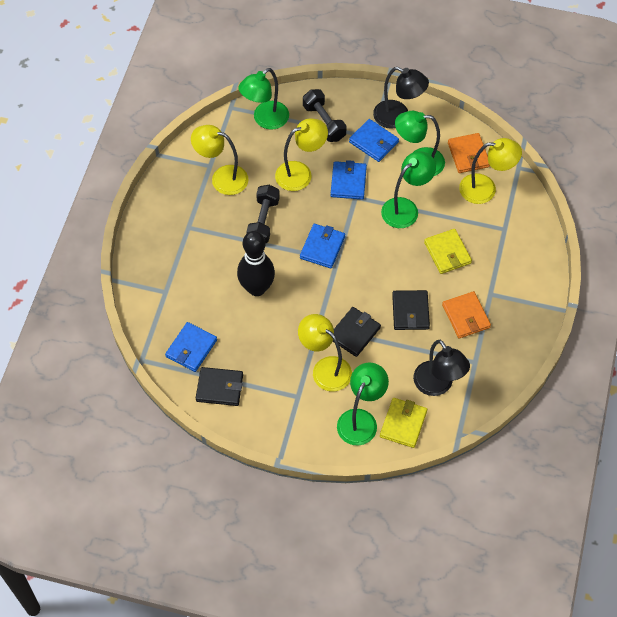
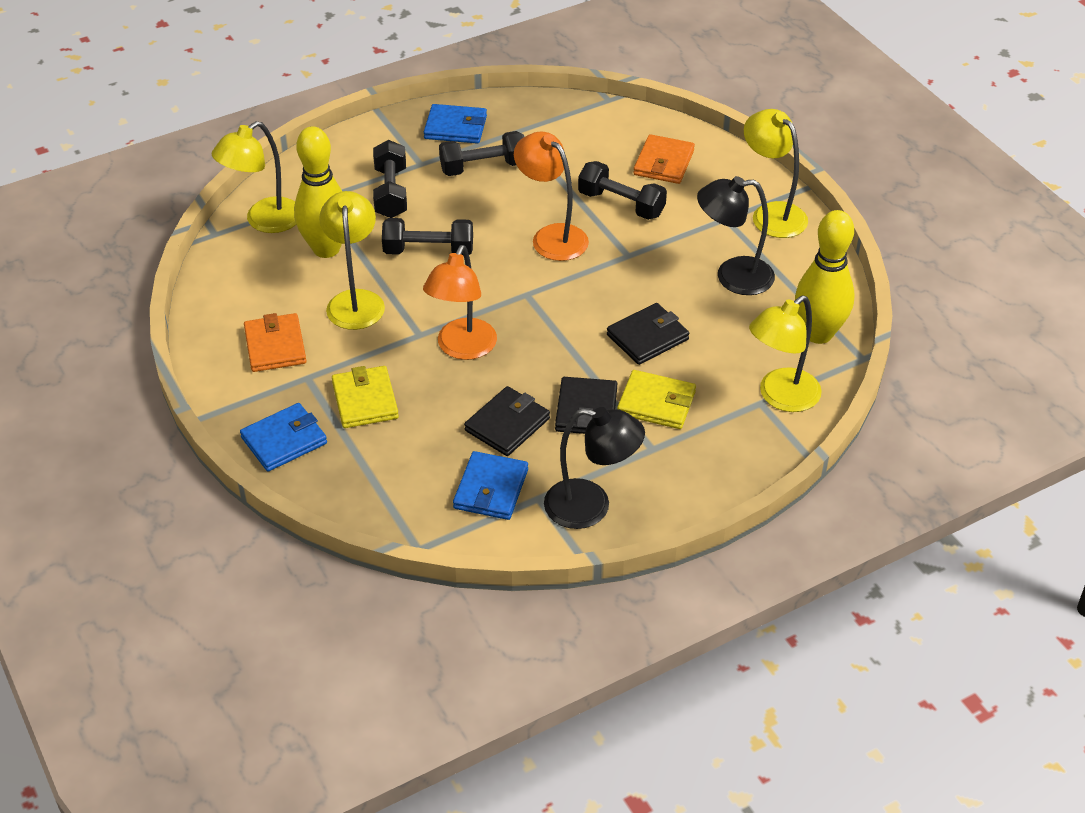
black bowling pin: [237,231,275,296] = 1 -> none = 0
black dumbbell: [246,185,280,243] [303,89,347,142] = 2 -> [373,140,407,218] [382,218,473,255] [439,131,524,176] [578,161,667,220] = 4
blue wallet: [165,322,217,372] [300,224,345,268] [331,160,367,200] [349,119,399,162] = 4 -> [240,403,327,472] [424,104,487,144] [453,451,528,520] = 3
green lamp: [239,68,289,130] [337,362,389,445] [381,151,436,228] [395,111,445,176] = 4 -> none = 0
orange lamp: none = 0 -> [423,245,497,360] [514,132,589,261] = 2
yellow bowling pin: none = 0 -> [294,126,343,258] [795,210,854,344] = 2

